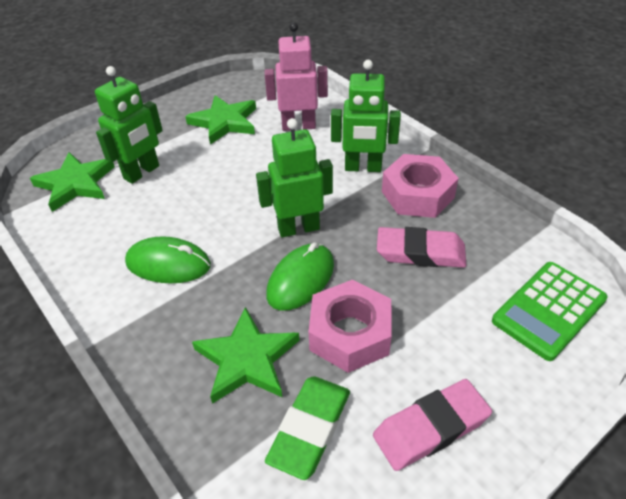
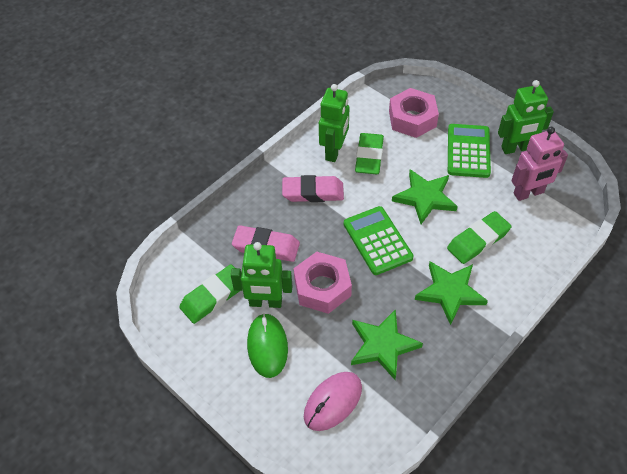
green calculator: [492,262,608,361] = 1 -> [344,206,413,275] [448,124,491,178] = 2
green eraser: [265,376,350,480] = 1 -> [179,264,240,324] [355,133,384,174] [447,211,511,264] = 3
green mouse: [125,236,211,283] [266,242,334,311] = 2 -> [247,313,288,378] = 1
pink mouse: none = 0 -> [304,372,362,431] = 1

